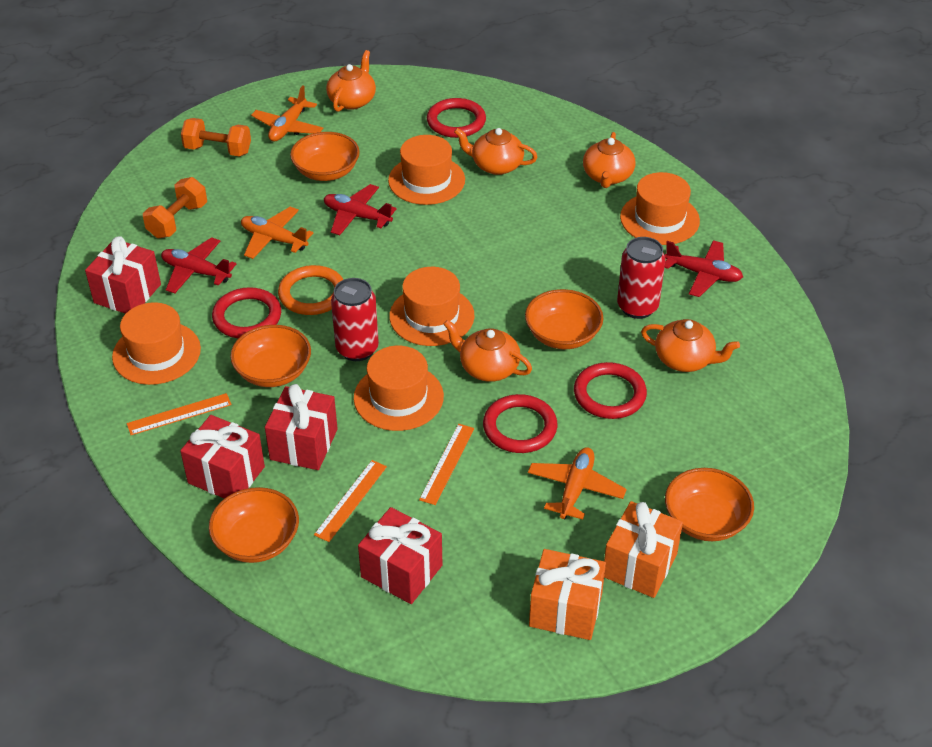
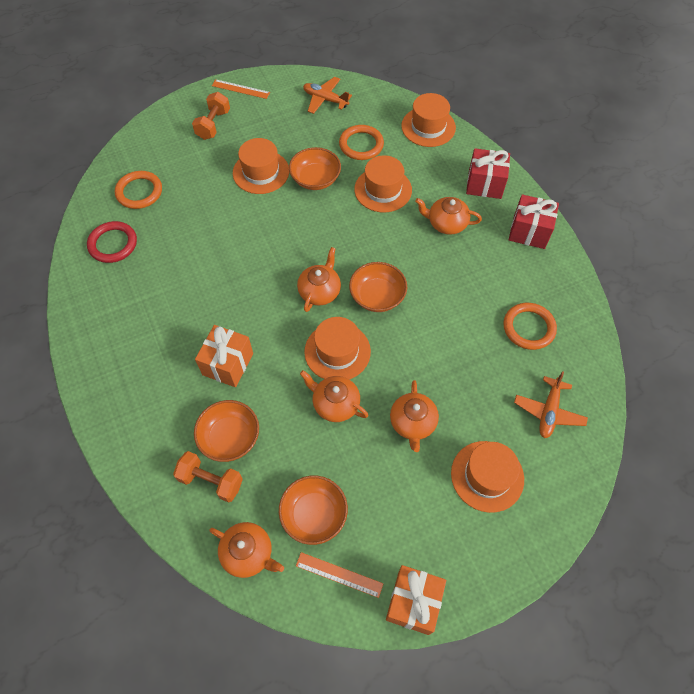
orange bowl: [209,487,299,563] [230,325,311,387] [290,132,360,181] [525,289,603,349] [665,468,754,541] = 5 -> [194,400,259,462] [279,476,348,545] [289,147,341,190] [349,262,407,312] = 4
orange plane: [241,207,313,259] [251,86,323,142] [528,447,627,520] = 3 -> [303,77,352,114] [514,371,588,438] = 2
orange ring: [278,265,344,315] = 1 -> [115,171,162,209] [339,125,384,160] [503,303,557,350] = 3
orange ruler: [127,393,232,435] [314,460,387,542] [419,424,474,505] = 3 -> [212,79,270,99] [296,552,383,598] = 2
red can: [331,278,379,361] [617,237,666,319] = 2 -> none = 0
red gift: [85,236,161,314] [180,415,265,499] [265,384,338,470] [358,507,442,604] = 4 -> [466,148,510,199] [508,194,559,249] = 2
red plane: [161,237,236,293] [324,184,397,235] [665,240,743,297] = 3 -> none = 0
red ring: [212,287,281,338] [427,98,486,138] [483,394,557,453] [574,362,647,419] = 4 -> [87,221,137,263] = 1

